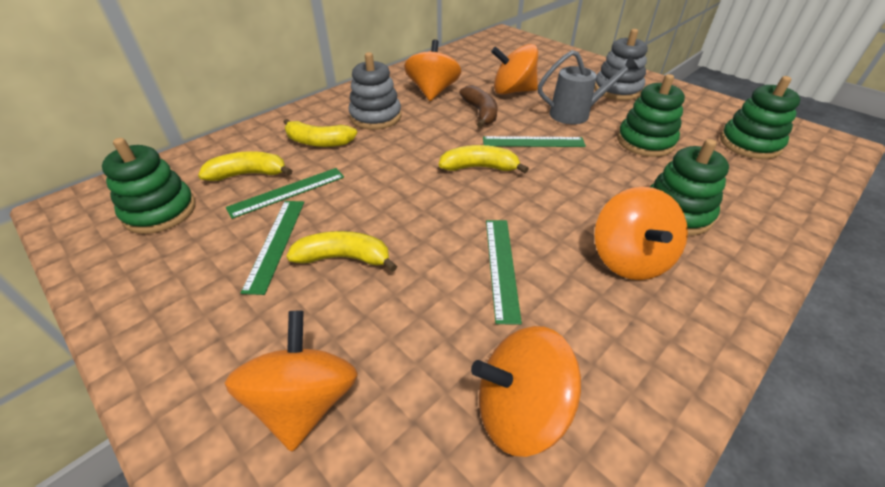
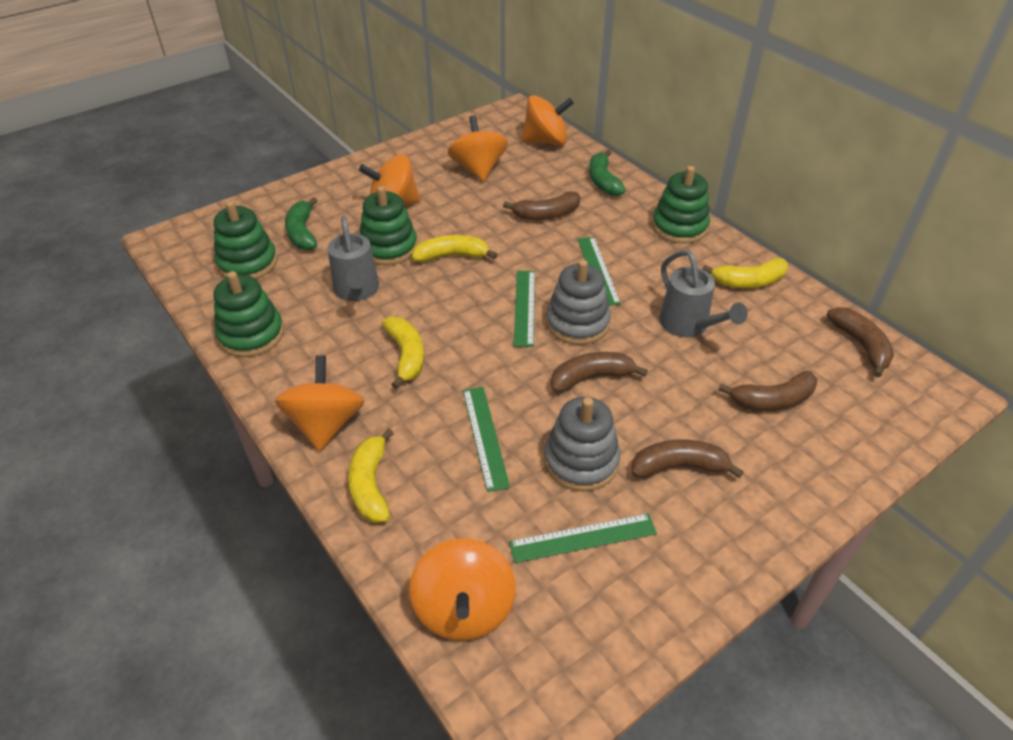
brown banana: [459,85,497,128] = 1 -> [503,191,581,220] [550,352,648,393] [631,440,743,478] [718,371,817,411] [826,307,894,378] = 5
green banana: none = 0 -> [285,197,317,250] [589,150,626,196] = 2
grey watering can: [538,50,639,124] = 1 -> [328,216,379,301] [659,250,748,337] = 2

